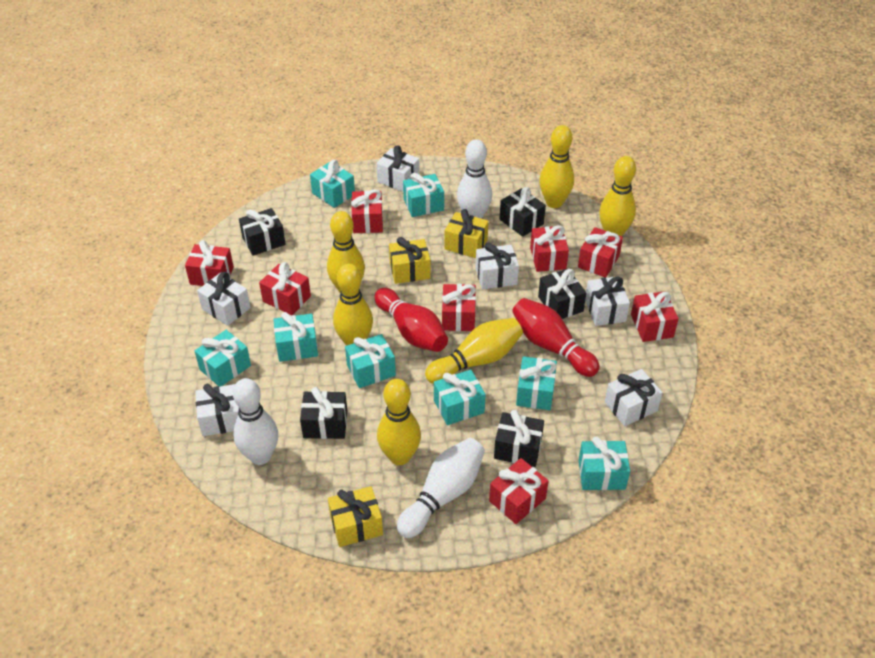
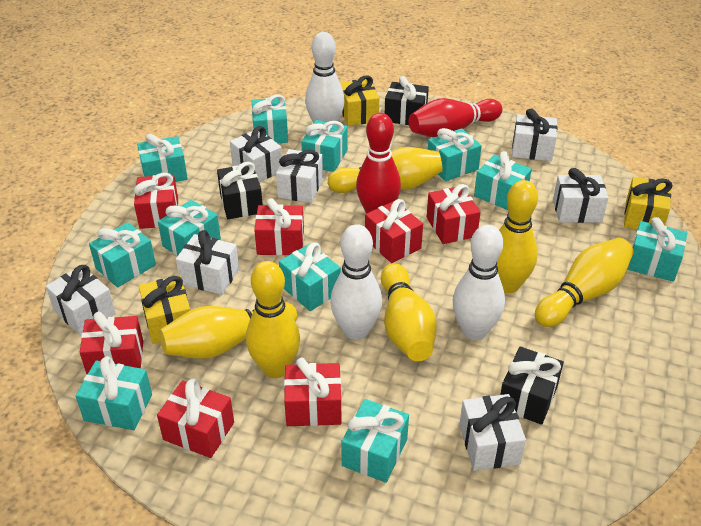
black gift: [239,208,286,256] [300,387,347,439] [494,410,544,467] [500,187,546,237] [538,269,586,319] = 5 -> [217,162,263,219] [385,76,429,125] [500,346,564,425] = 3
red gift: [185,240,234,286] [259,262,311,315] [351,189,383,233] [442,284,476,331] [489,458,549,524] [530,225,569,272] [578,227,623,278] [631,291,679,342] = 8 -> [80,311,143,374] [134,173,178,229] [157,378,234,458] [254,198,304,255] [284,358,342,426] [365,199,423,263] [427,184,481,244] = 7
turquoise gift: [195,330,251,387] [273,312,318,362] [310,160,355,208] [345,334,396,388] [403,173,444,217] [434,370,486,425] [516,356,557,410] [579,437,630,490] = 8 -> [75,356,152,430] [89,222,156,287] [137,134,188,182] [158,200,221,256] [252,95,288,143] [279,243,341,311] [301,120,348,172] [341,399,409,483] [428,128,482,181] [474,151,532,210] [627,217,687,282] = 11
white gift: [195,383,239,436] [197,272,251,326] [376,146,420,192] [475,242,519,289] [585,276,630,326] [605,369,663,426] = 6 -> [46,265,116,336] [176,230,239,295] [230,126,282,182] [276,149,323,203] [459,394,526,471] [512,109,557,161] [553,168,608,223] = 7

